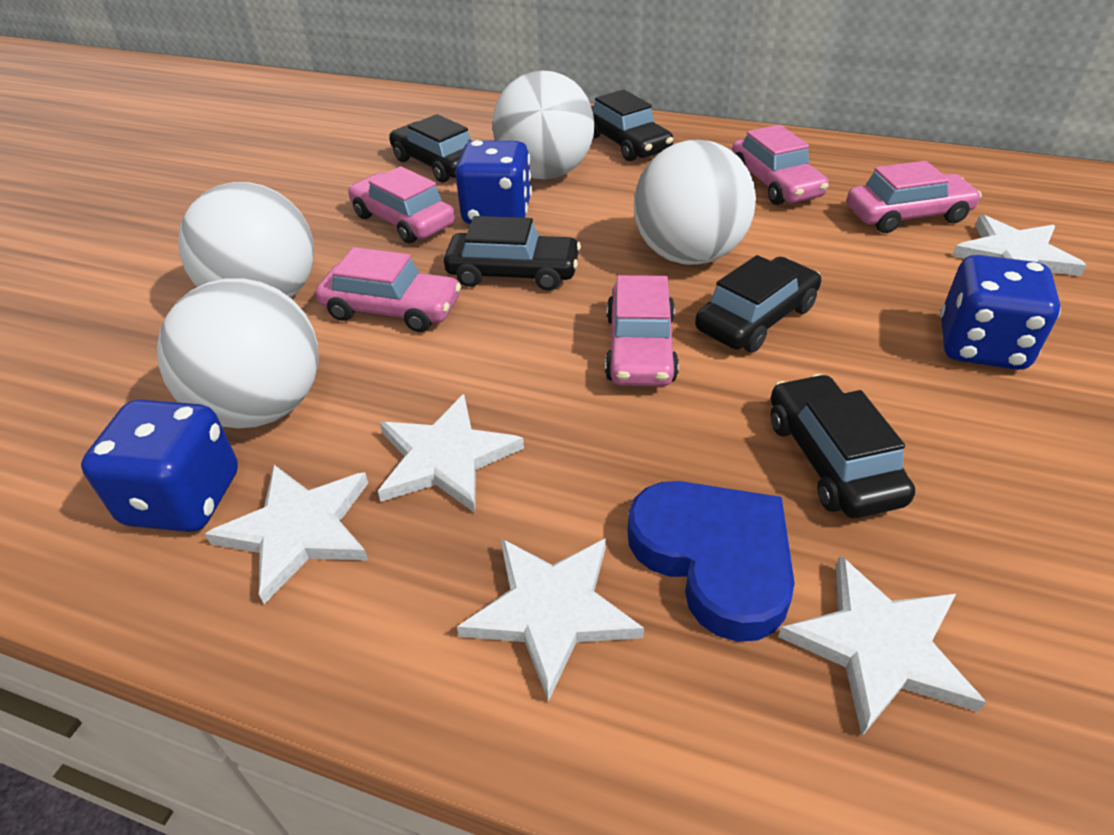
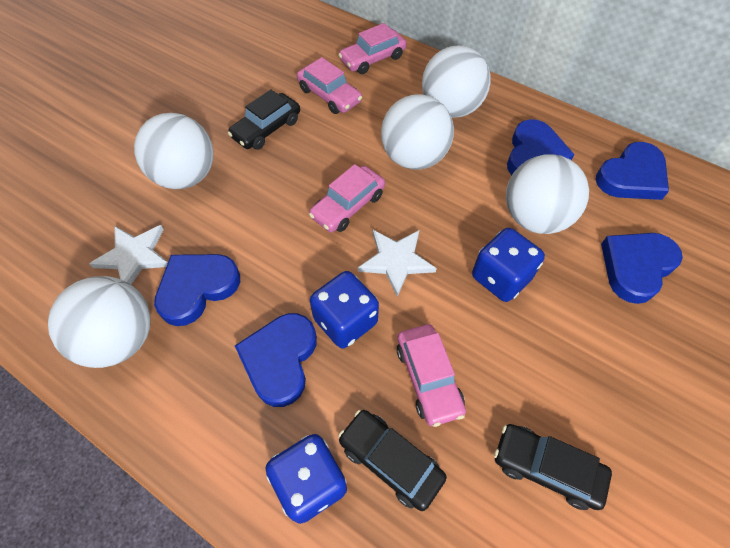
black car: [389,114,471,182] [444,216,581,291] [591,90,673,161] [695,255,821,352] [770,374,915,518] = 5 -> [228,89,300,150] [338,410,447,511] [494,424,612,510] = 3
blue heart: [627,481,795,642] = 1 -> [154,254,240,326] [235,313,317,407] [507,119,574,175] [596,142,669,200] [601,233,683,304] = 5
pink car: [316,247,461,332] [348,166,455,243] [605,275,679,386] [732,125,829,205] [847,161,982,233] = 5 -> [297,57,362,114] [309,164,385,232] [338,23,406,74] [397,324,466,427] = 4
white ball: [157,278,319,429] [178,182,314,298] [492,70,595,179] [633,140,756,265] = 4 -> [48,276,151,368] [134,113,213,189] [381,94,454,170] [422,45,491,118] [506,154,589,234] = 5
white star: [205,465,369,604] [378,394,524,513] [457,538,644,702] [778,556,986,736] [952,215,1087,276] = 5 -> [89,225,168,284] [358,230,437,297] = 2

